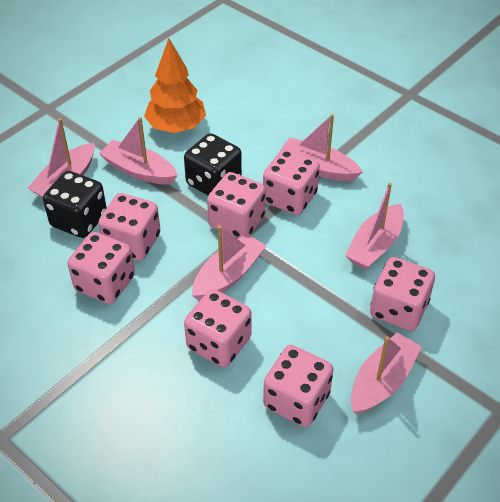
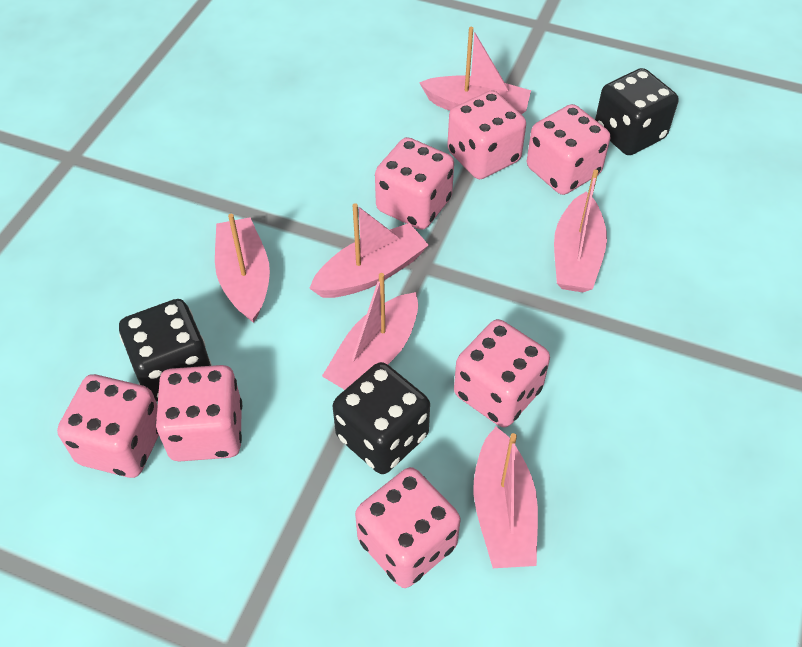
black dice: [43,171,107,238] [184,133,242,196] = 2 -> [119,299,212,402] [333,362,430,474] [595,68,678,155] = 3
orange tree: [144,38,206,133] = 1 -> none = 0

